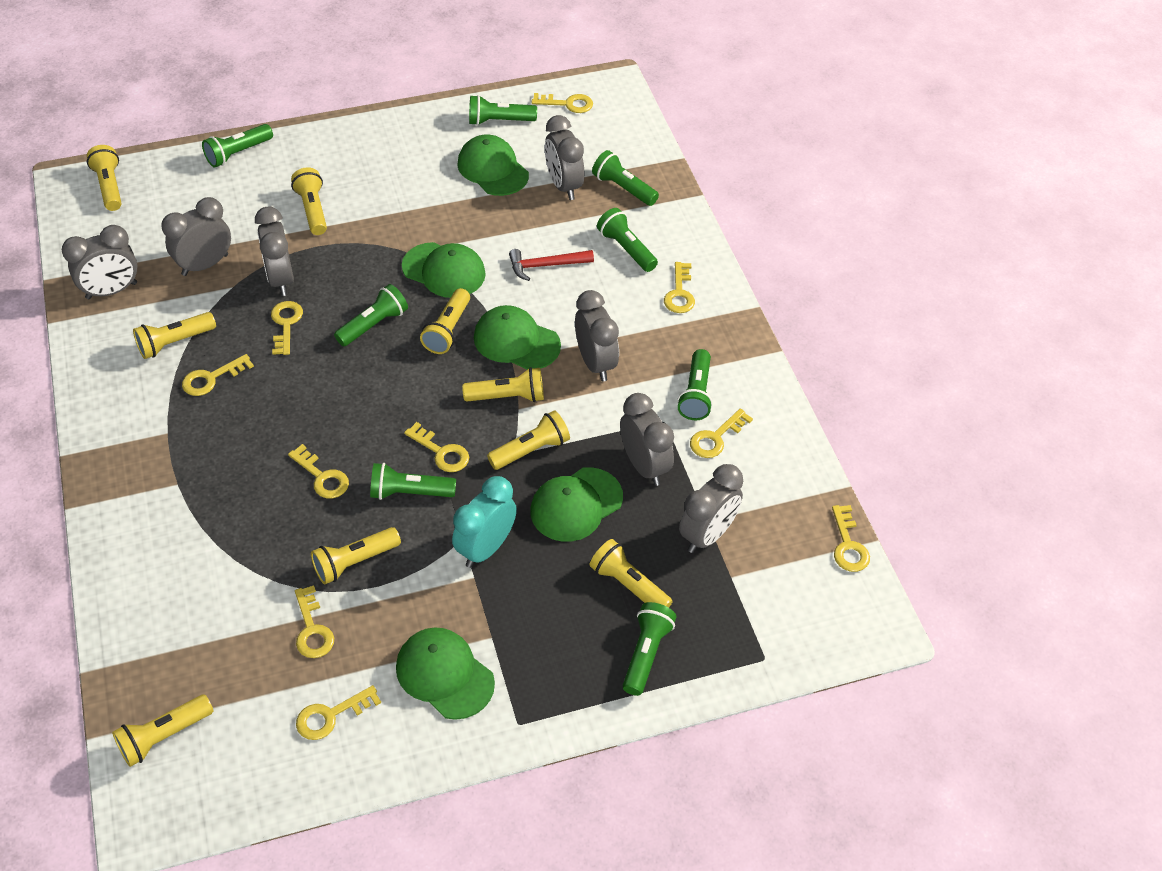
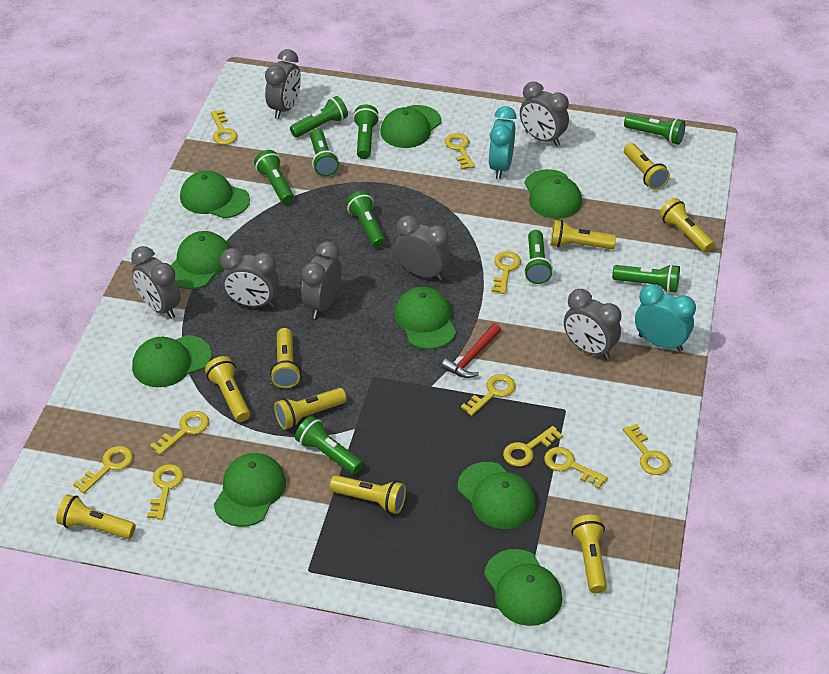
green cap: [396,627,495,720] [402,242,486,298] [457,135,529,196] [474,305,561,370] [530,467,623,542] = 5 -> [132,335,212,387] [171,231,230,289] [180,171,250,218] [214,453,286,527] [381,105,441,148] [394,286,456,349] [458,462,536,529] [484,549,562,626] [524,169,582,219] = 9
green flashlight: [202,124,273,167] [334,284,408,346] [370,463,456,500] [469,95,537,126] [592,150,659,206] [597,208,658,272] [622,602,677,696] [677,349,713,420] = 8 -> [254,150,294,204] [290,96,348,138] [295,416,363,475] [310,129,339,176] [346,191,386,248] [353,104,379,159] [524,230,553,284] [612,264,680,293] [624,114,685,145] = 9
turquoise clock: [452,476,517,568] = 1 -> [488,106,516,179] [635,284,696,352] = 2

